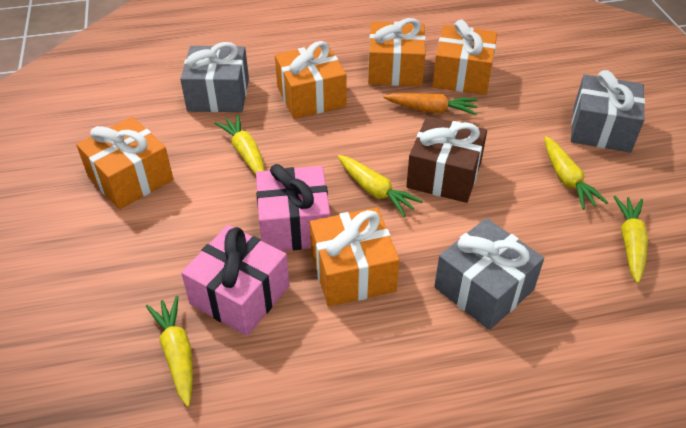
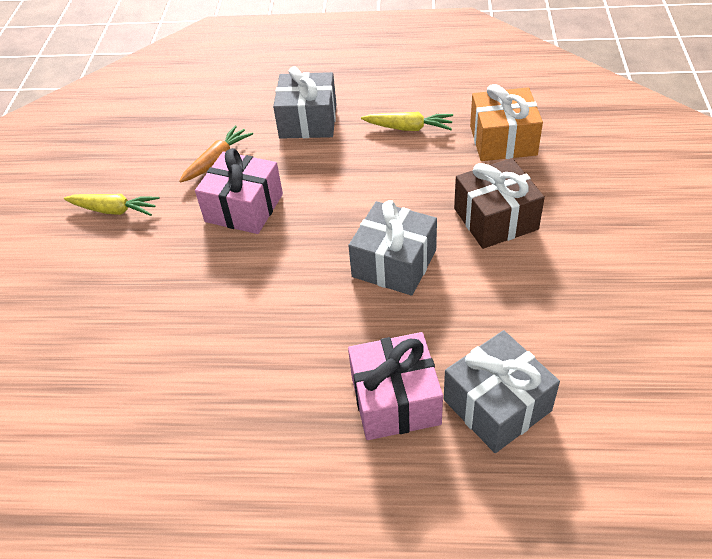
orange gift: [76,117,173,209] [275,41,347,119] [310,207,399,307] [368,18,426,86] [432,20,497,95] = 5 -> [470,84,543,161] = 1
yellow carrot: [146,296,193,407] [215,115,265,175] [338,155,423,217] [544,136,608,210] [613,196,648,283] = 5 -> [64,194,160,216] [361,112,453,131] = 2

